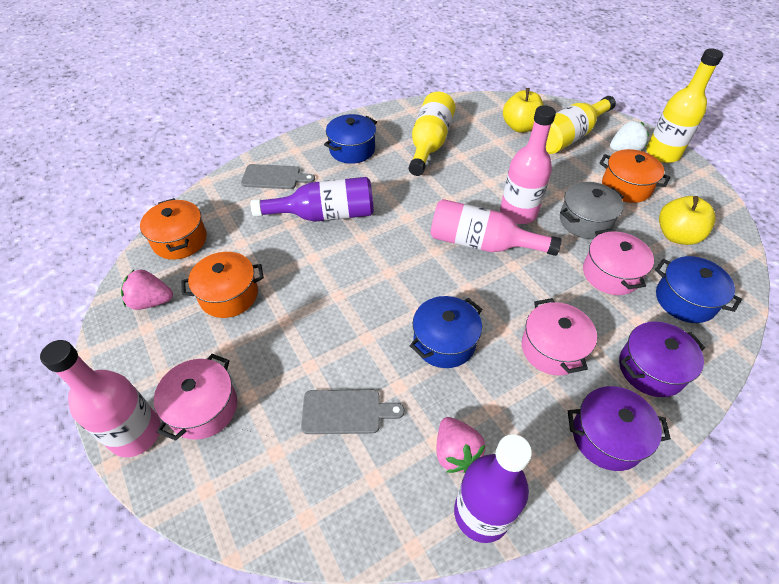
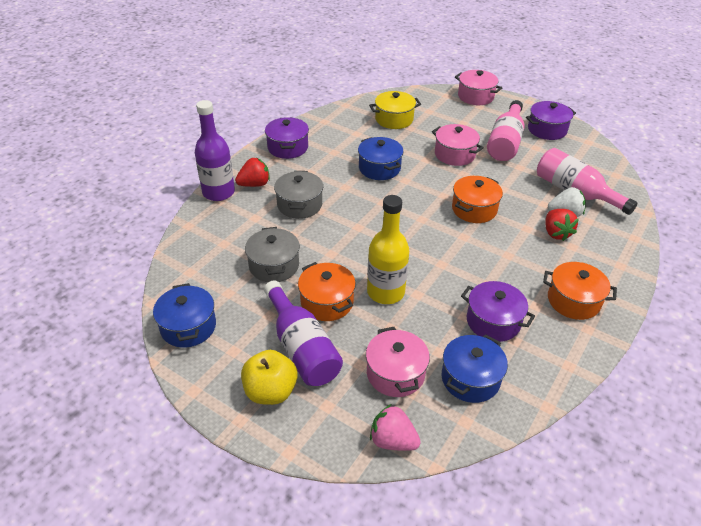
grey cutting board: [241,164,315,189] [301,390,404,434] = 2 -> none = 0
grey pot: [560,182,624,239] = 1 -> [245,227,300,282] [274,171,323,219] = 2
pink bottle: [40,340,161,457] [431,199,562,256] [500,105,556,224] = 3 -> [487,100,525,161] [537,148,637,215] = 2
pink strawberry: [121,269,173,310] [436,417,485,473] = 2 -> [370,404,421,451] = 1
purple pot: [568,386,671,471] [619,321,705,397] = 2 -> [265,117,309,159] [461,281,535,342] [526,101,576,140] = 3
red strawberry: none = 0 -> [235,157,270,187] [545,209,579,241] = 2
yellow apple: [503,88,544,133] [659,196,716,245] = 2 -> [241,350,298,405] = 1
yellow bottle: [409,92,456,176] [546,96,616,154] [646,48,723,163] = 3 -> [367,195,409,304] = 1
yellow pot: none = 0 -> [369,91,421,129] = 1

